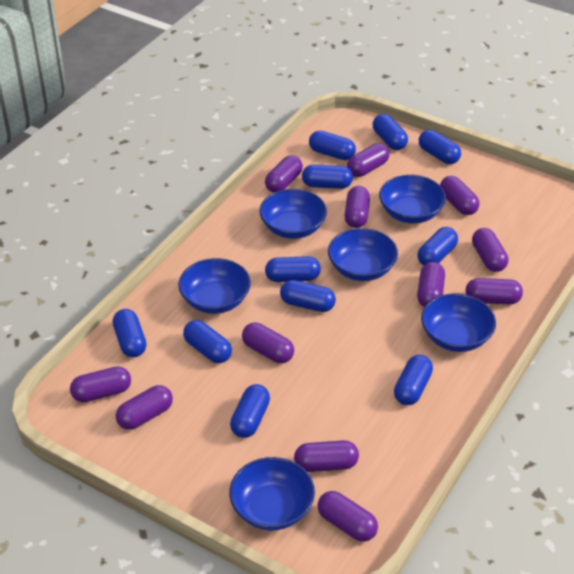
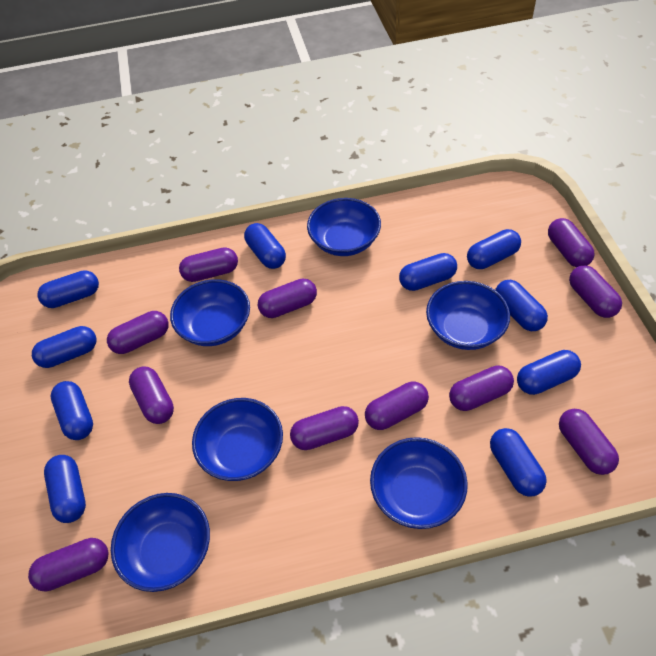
blue capsule: [113,309,146,357] [183,320,232,363] [230,384,270,438] [265,256,321,282] [280,280,336,312] [302,165,353,189] [309,130,356,160] [373,114,408,150] [394,355,433,405] [417,227,458,266] [419,130,461,164] = 11 -> [32,326,97,368] [37,270,99,308] [44,455,86,523] [51,381,93,440] [244,223,286,269] [399,253,457,291] [467,229,521,269] [490,428,547,497] [495,280,548,331] [517,350,581,395] = 10
purple capsule: [70,366,131,402] [116,385,173,430] [242,323,294,363] [265,155,303,193] [294,440,359,472] [317,491,378,542] [345,186,370,228] [347,143,389,177] [417,262,445,307] [440,176,480,215] [466,278,523,304] [472,228,508,272] = 12 -> [28,538,109,591] [107,311,169,354] [129,367,174,424] [179,247,238,282] [258,278,317,318] [290,406,359,450] [365,381,429,430] [449,365,514,411] [548,218,595,267] [559,409,619,475] [569,265,622,318] = 11

